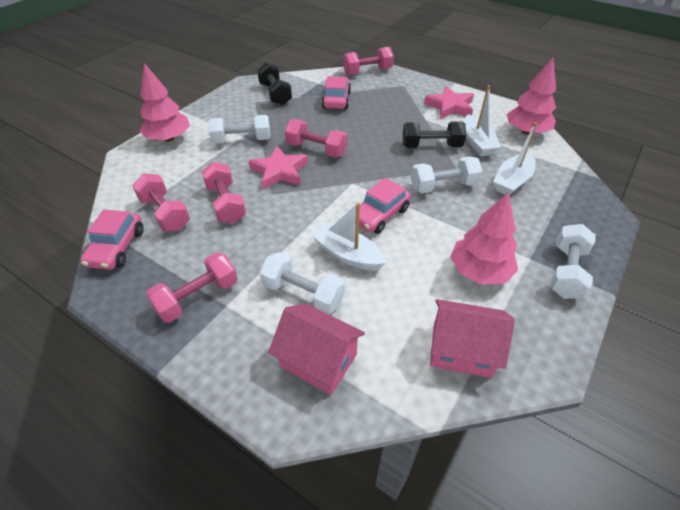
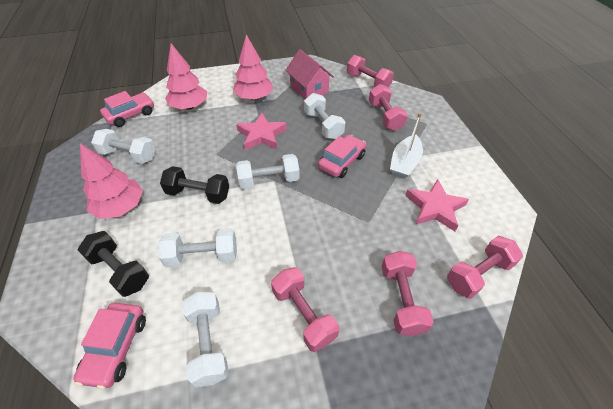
pink house: [268,304,365,395] [430,299,515,378] = 2 -> [285,49,334,99] = 1
white boat: [312,202,386,271] [464,85,501,156] [493,122,537,195] = 3 -> [390,113,423,179] = 1
white dumbbell: [208,115,271,144] [260,252,345,314] [411,156,483,193] [550,224,596,299] = 4 -> [91,129,156,164] [158,228,237,267] [182,292,229,388] [236,154,300,189] [304,93,346,139] = 5

